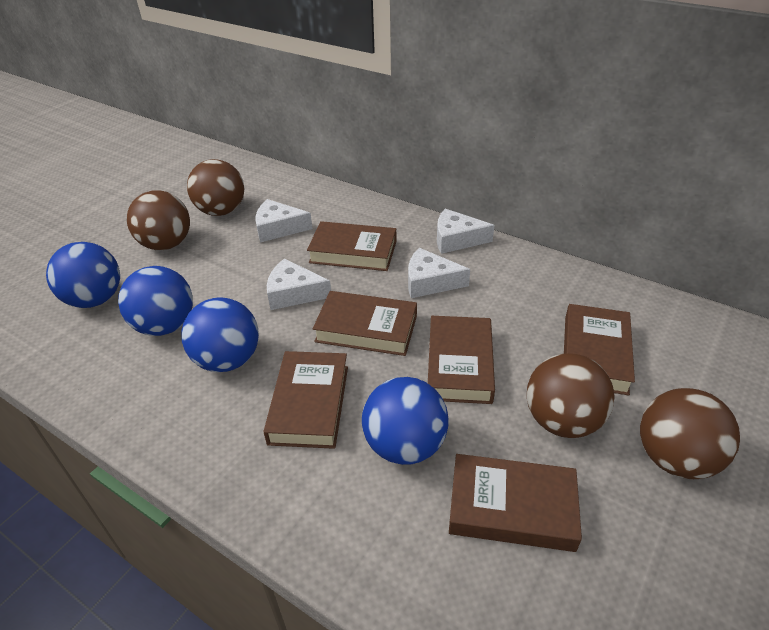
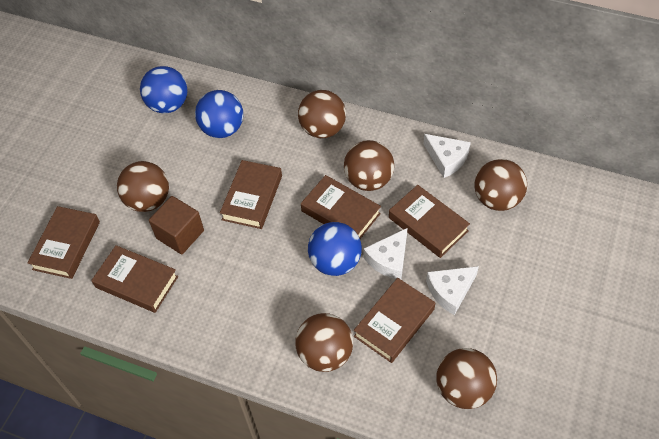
blue ball: [46,242,120,308] [118,266,193,336] [182,297,259,372] [362,377,449,465] = 4 -> [140,66,188,113] [195,90,243,138] [308,222,362,276] = 3
brown ball: [127,190,190,250] [187,159,245,216] [527,353,615,438] [640,388,740,479] = 4 -> [117,161,169,212] [295,313,353,372] [298,90,346,138] [344,140,394,191] [437,348,497,409] [474,159,527,211] = 6
brown cube: none = 0 -> [149,196,204,255] = 1
white cheese: [255,199,313,242] [267,258,331,310] [408,248,470,298] [437,209,495,254] = 4 -> [363,228,407,279] [423,134,471,178] [426,266,479,315] = 3

